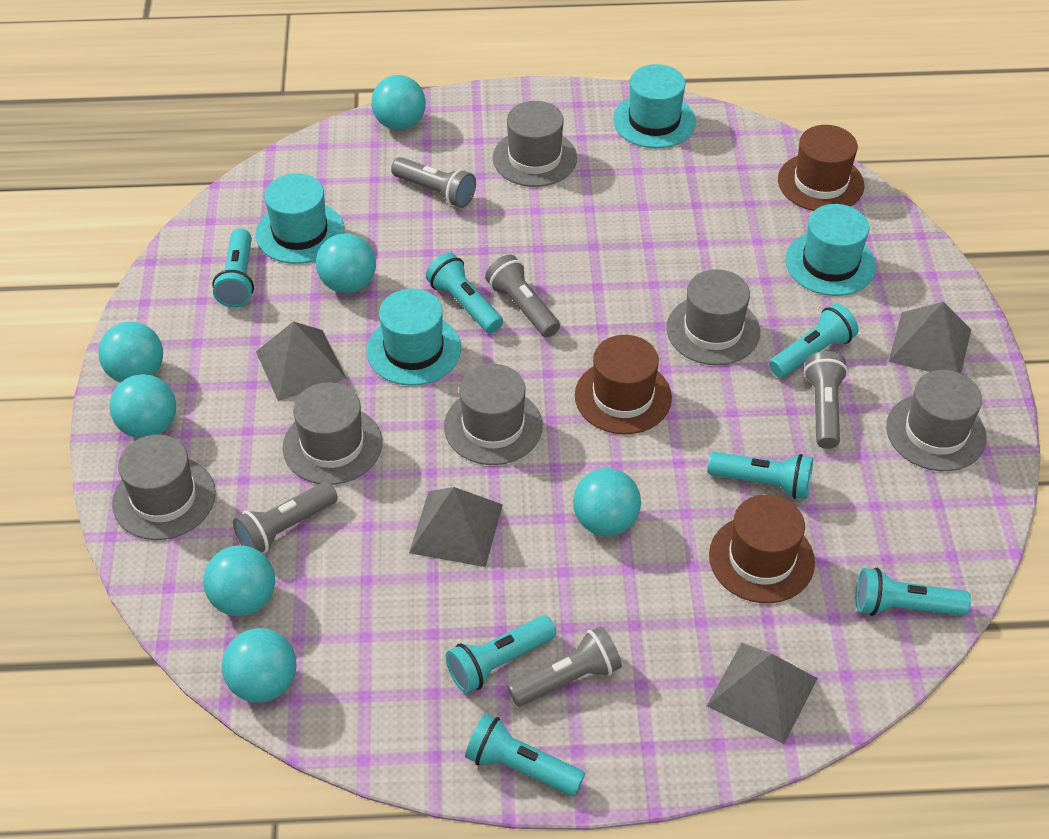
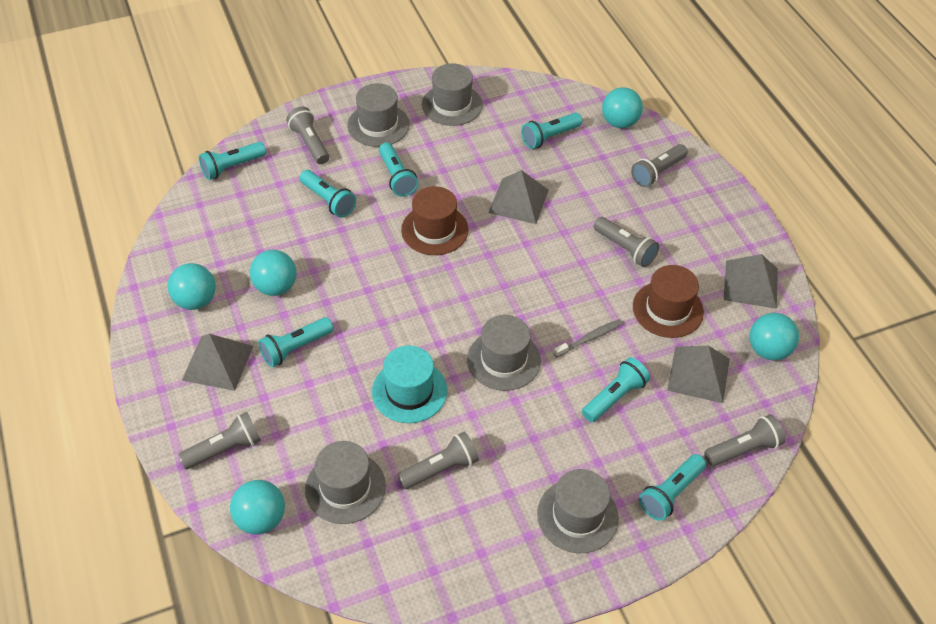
brown hat: [575,335,672,434] [709,494,815,603] [778,125,864,211] = 3 -> [401,186,468,255] [633,265,704,338] = 2
grey flashlight: [233,482,338,553] [391,157,476,208] [485,255,560,338] [507,626,622,707] [804,351,848,449] = 5 -> [178,412,261,469] [286,106,329,164] [398,432,479,489] [594,217,659,267] [631,144,688,187] [704,414,786,466] = 6
grey hat: [112,435,216,540] [282,382,382,485] [444,364,542,465] [493,101,577,187] [666,269,760,365] [886,370,987,471] = 6 -> [305,441,386,524] [347,83,409,147] [422,63,483,126] [467,315,541,391] [537,469,619,553] = 5
grey toothbrush: none = 0 -> [553,319,623,357] = 1
turquoise ball: [98,322,163,383] [110,374,176,439] [203,545,275,616] [222,628,297,703] [316,233,376,293] [371,75,426,130] [573,468,641,536] = 7 -> [167,263,216,310] [230,480,285,535] [250,250,296,296] [602,87,643,128] [750,313,799,361] = 5
turquoise hat: [256,173,344,264] [367,289,461,386] [613,64,696,148] [785,204,876,296] = 4 -> [372,346,447,423] = 1

